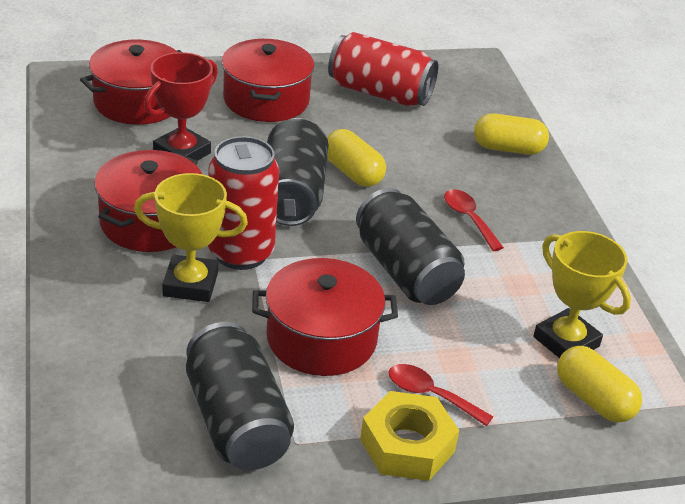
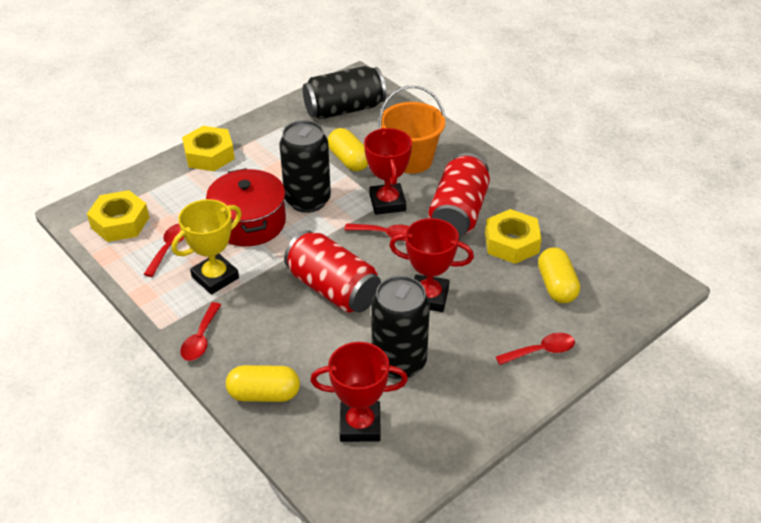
orange bucket: none = 0 -> [379,86,445,174] = 1
red pot: [80,40,182,125] [94,150,202,252] [222,39,314,122] [252,258,398,376] = 4 -> [206,168,286,246] = 1
red spoon: [389,364,493,426] [444,189,504,251] = 2 -> [144,224,184,277] [180,302,221,361] [344,223,409,241] [496,333,575,365] = 4
red trophy: [144,52,218,161] = 1 -> [310,342,408,442] [364,128,412,215] [389,218,474,312] = 3
yellow nut: [360,391,459,481] = 1 -> [87,190,149,242] [182,126,235,171] [485,209,542,264] = 3
yellow trophy: [134,173,248,302] [533,231,631,358] = 2 -> [172,199,242,295] = 1

